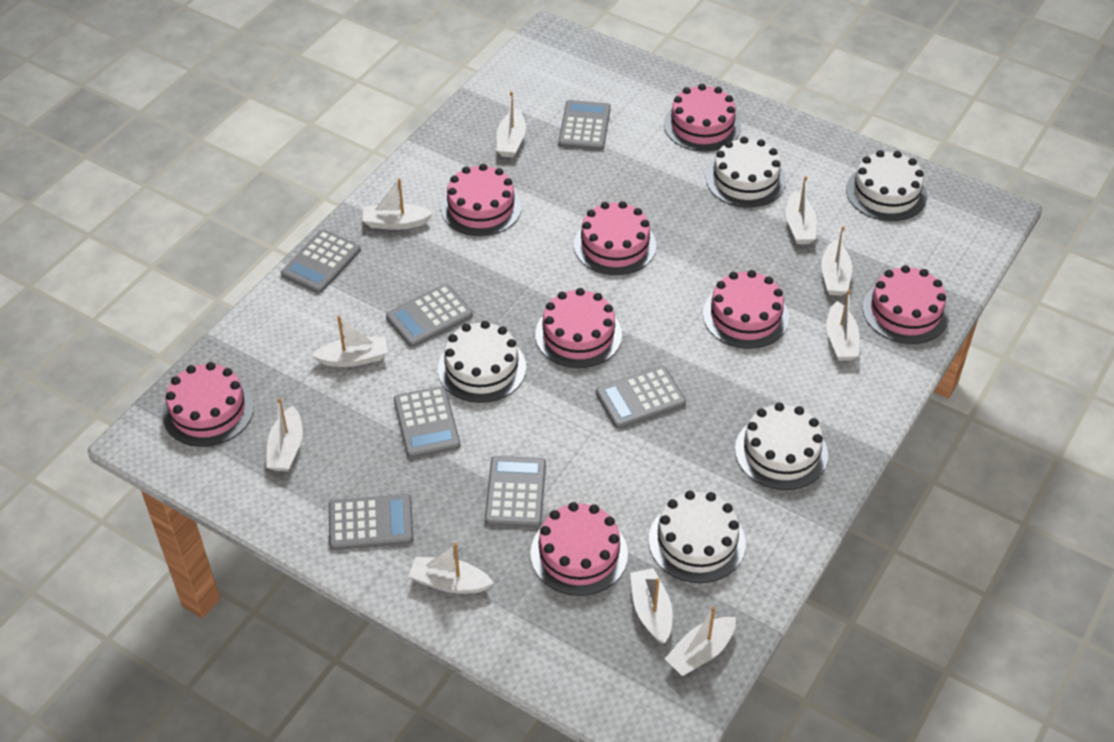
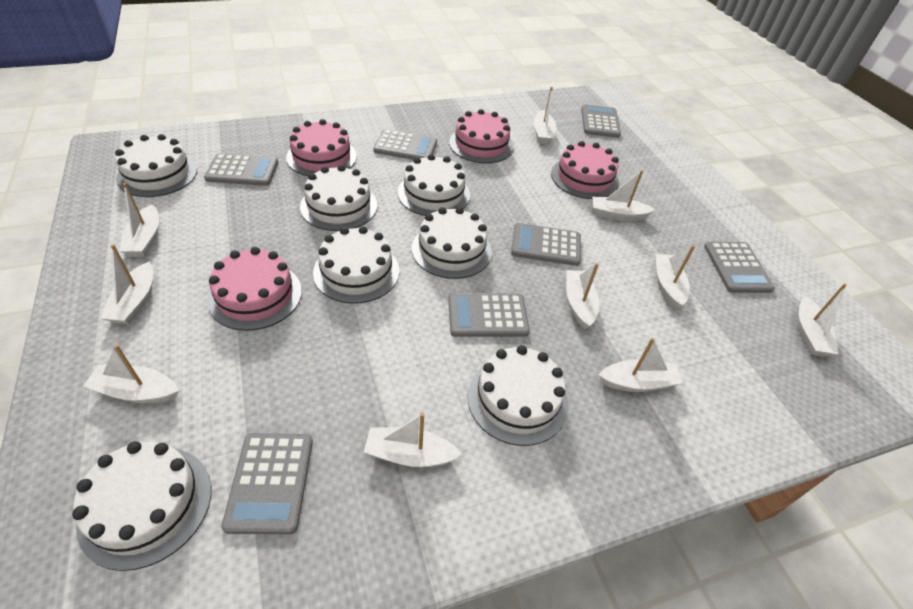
pink cake: [162,362,254,447] [441,164,522,236] [530,502,628,596] [535,288,622,368] [574,201,656,275] [664,84,741,152] [703,270,789,349] [863,265,949,344] = 8 -> [207,247,302,331] [286,119,357,176] [449,109,514,163] [551,141,619,199] = 4
white cake: [438,321,526,403] [649,491,746,583] [706,137,786,208] [735,403,828,490] [846,150,927,221] = 5 -> [72,441,212,571] [115,134,197,197] [300,165,377,231] [313,226,399,304] [398,154,470,216] [412,207,492,279] [468,345,568,446] = 7

